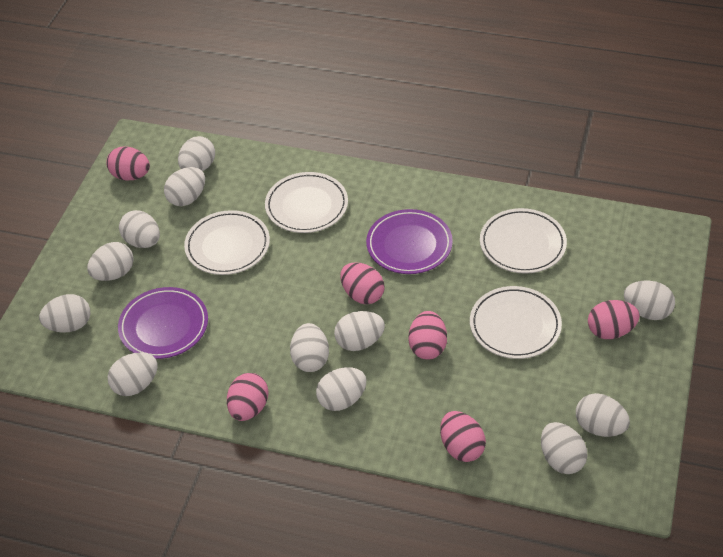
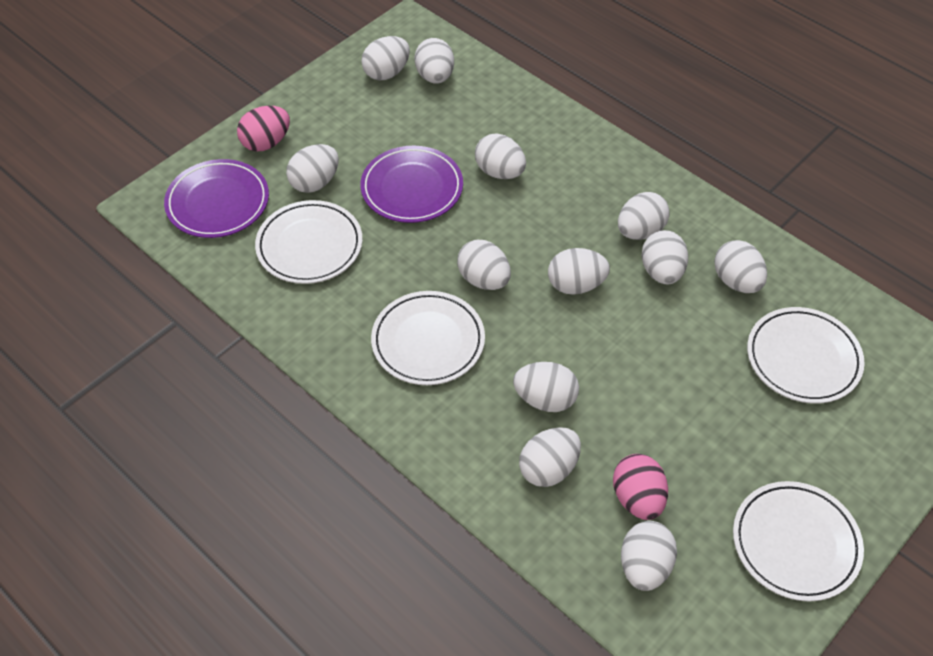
pink egg: [106,146,150,181] [227,373,269,421] [340,262,384,304] [408,311,447,360] [440,411,486,462] [588,300,640,339] = 6 -> [237,106,290,151] [613,454,668,520] = 2

